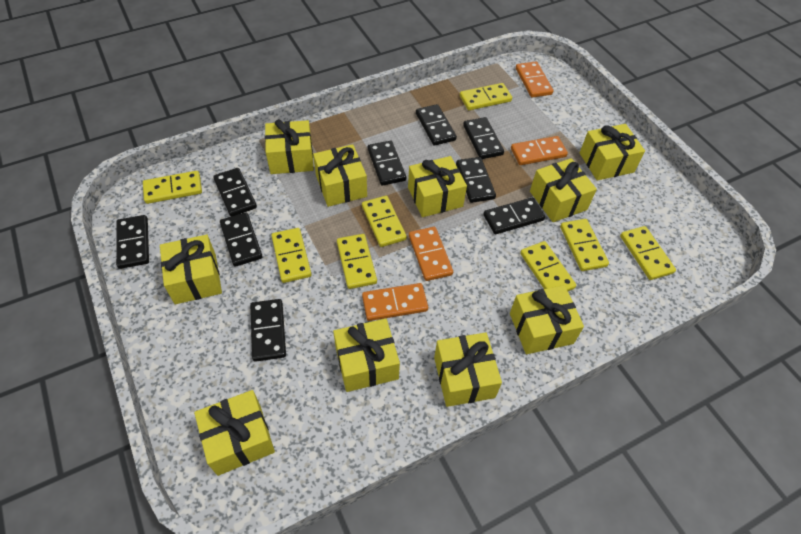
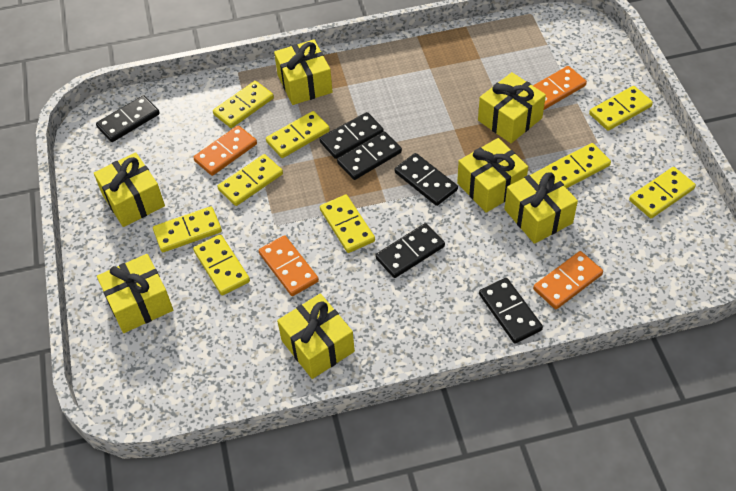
black domino: [116,215,149,269] [213,168,257,216] [220,213,263,267] [250,299,286,362] [368,141,406,186] [416,104,457,146] [456,157,496,203] [463,117,504,159] [484,197,545,234] = 9 -> [96,95,160,142] [319,112,384,159] [337,131,402,180] [376,223,445,278] [395,153,458,206] [479,278,543,343] = 6
yellow domino: [143,171,202,204] [271,228,311,283] [337,234,377,289] [362,196,407,247] [460,83,512,110] [520,241,576,291] [560,219,609,271] [620,226,676,280] = 8 -> [153,206,222,252] [193,234,250,295] [213,81,274,128] [217,154,283,206] [266,111,330,158] [320,195,375,253] [546,143,611,188] [589,86,653,131] [629,167,696,218] = 9
yellow gift: [160,234,222,304] [194,390,275,476] [265,119,314,174] [313,144,367,207] [333,318,400,392] [408,156,467,217] [434,332,502,407] [510,285,584,354] [530,158,597,222] [580,124,645,180] = 10 -> [94,152,165,227] [97,254,173,333] [274,39,333,105] [277,293,355,379] [457,138,528,213] [478,72,546,143] [504,167,578,244] = 7

